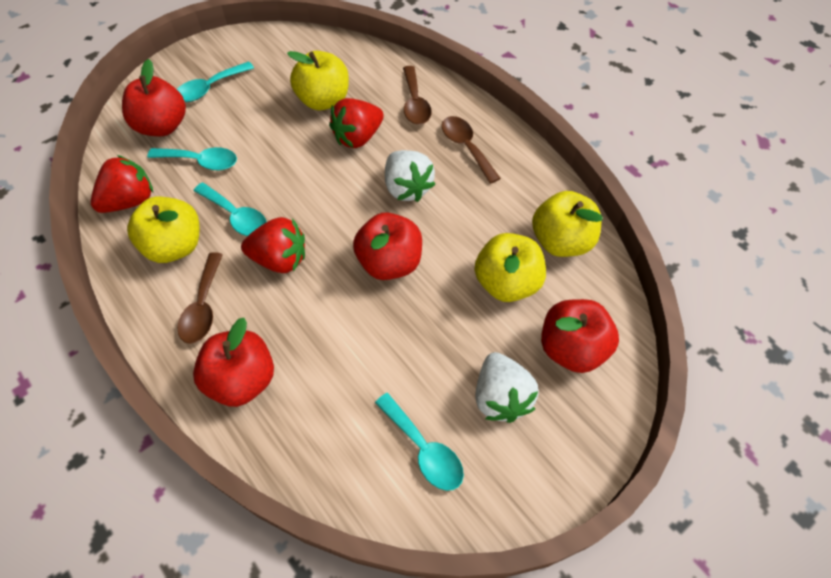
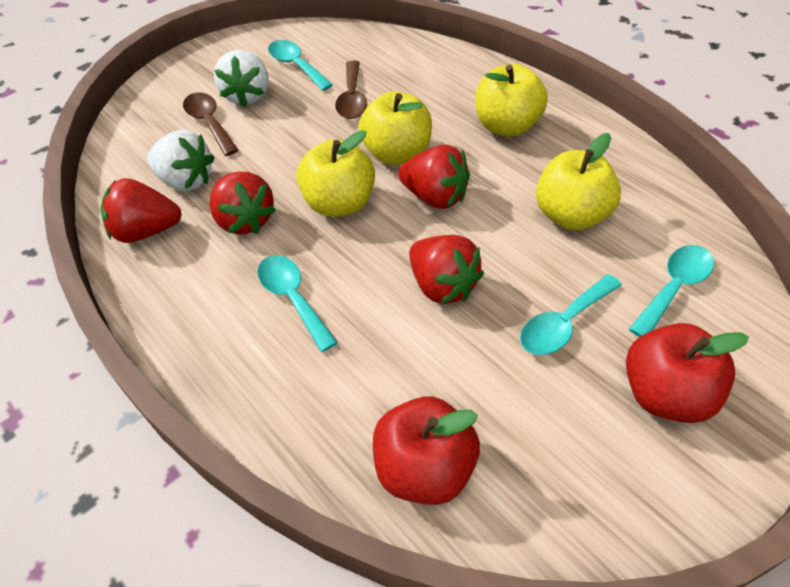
brown spoon: [177,252,223,344] [403,66,432,125] [442,116,501,184] = 3 -> [183,93,238,156] [335,60,367,119] = 2
red apple: [122,59,186,136] [193,318,274,407] [353,212,422,280] [541,299,619,373] = 4 -> [373,397,480,505] [626,323,749,423] = 2
red strawberry: [91,155,153,213] [241,217,305,273] [329,98,384,148] = 3 -> [101,178,182,243] [210,172,276,234] [398,144,470,209] [409,235,484,305] = 4

